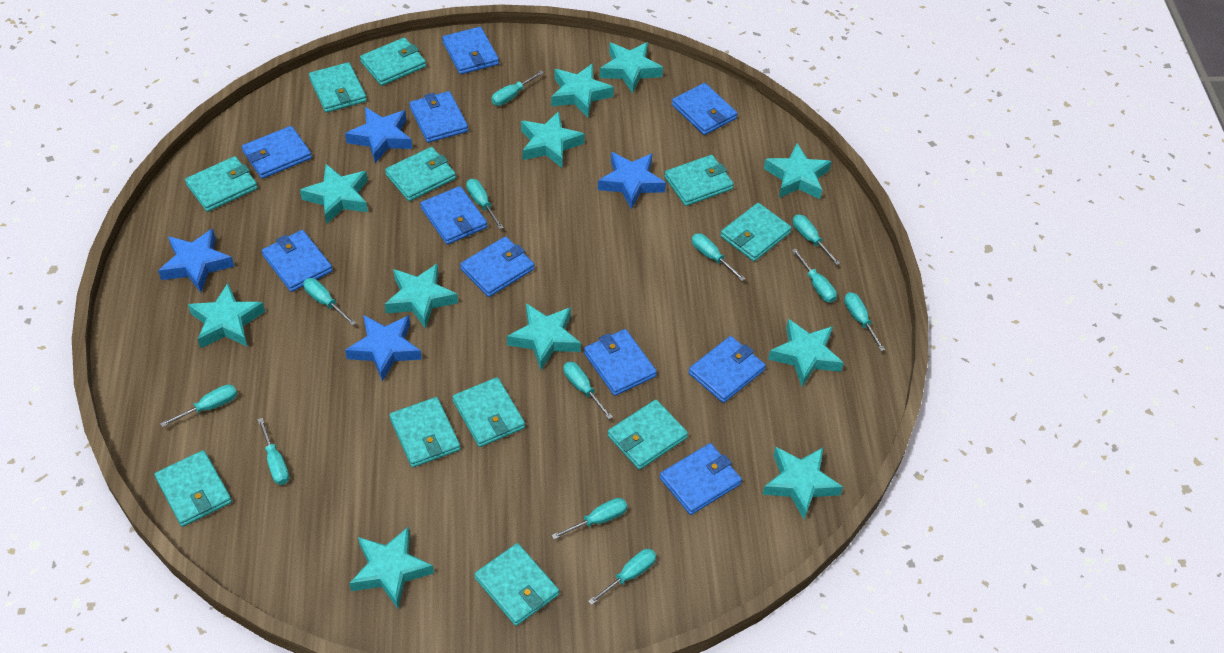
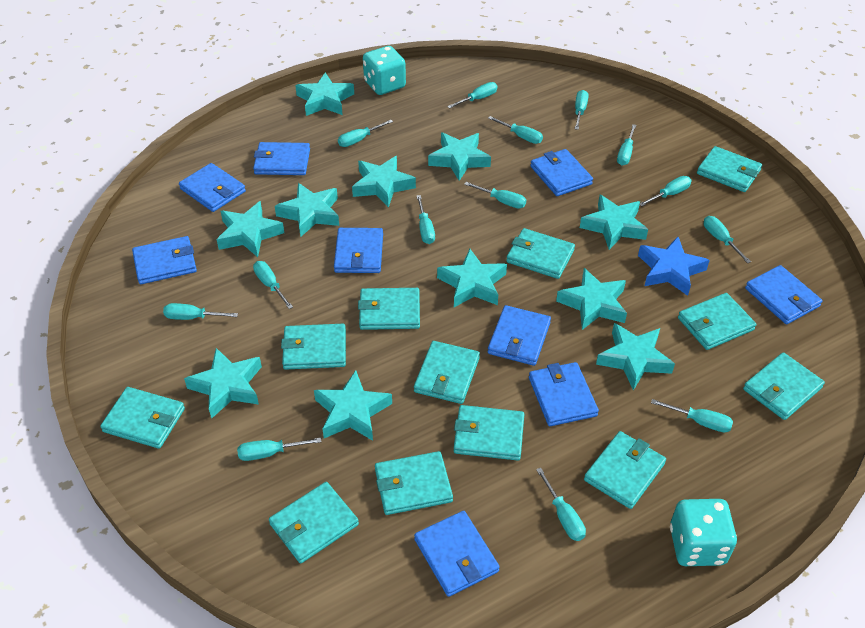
blue star: [158,228,234,293] [345,107,412,163] [345,315,422,381] [598,152,666,209] = 4 -> [638,237,710,296] = 1
blue wallet: [242,126,312,179] [262,230,333,292] [409,91,468,143] [420,186,487,245] [442,27,499,74] [460,236,534,297] [584,329,657,396] [660,443,742,515] [672,83,738,135] [688,336,766,403] = 10 -> [132,236,197,284] [179,163,246,212] [253,142,310,175] [334,228,383,273] [414,511,500,597] [488,305,551,366] [529,362,599,426] [530,149,593,196] [745,265,823,324] = 9
turquoise dice: none = 0 -> [363,46,406,95] [670,499,737,566] = 2
turquoise screwdriver: [160,384,237,427] [257,418,289,485] [303,278,356,326] [466,179,504,229] [491,70,544,106] [551,498,627,539] [563,362,613,419] [588,549,656,605] [692,233,745,281] [792,248,837,303] [793,215,840,265] [844,292,885,351] = 12 -> [163,303,238,320] [237,438,322,461] [253,261,293,309] [338,120,393,147] [417,195,435,244] [447,82,497,109] [464,182,526,208] [488,116,543,144] [536,468,586,541] [575,90,589,130] [617,124,636,165] [640,176,692,207] [651,399,733,432] [704,216,751,263] = 14
turquoise wallet: [154,450,232,527] [185,156,258,212] [309,62,367,113] [360,37,426,86] [385,147,456,201] [389,397,460,467] [452,377,525,447] [474,543,559,626] [608,400,688,470] [664,155,734,206] [720,203,792,261] = 11 -> [100,387,185,449] [269,482,359,563] [281,324,346,370] [358,288,420,330] [375,451,453,515] [414,341,480,404] [454,405,524,461] [506,228,575,279] [584,431,666,509] [678,293,756,350] [697,146,762,192] [743,352,825,420] = 12

